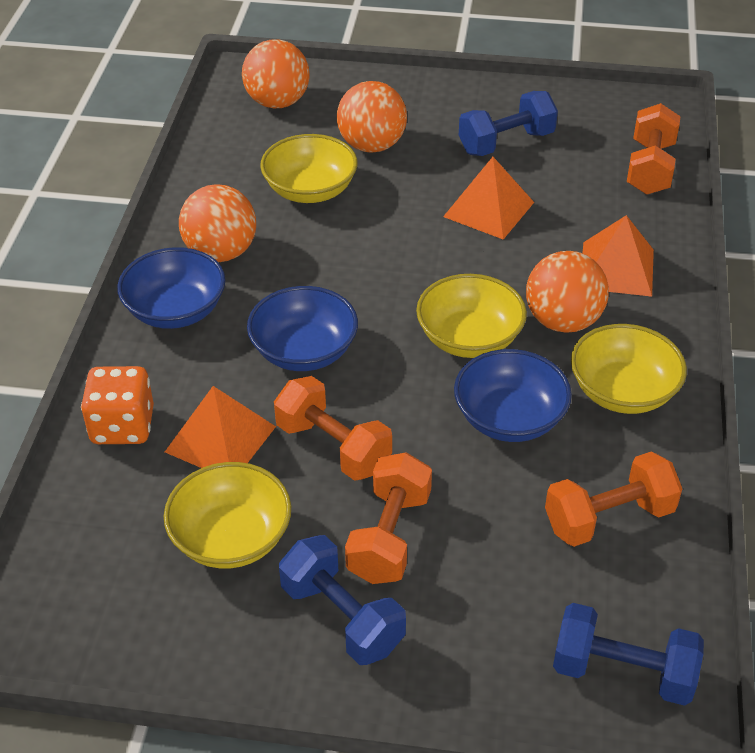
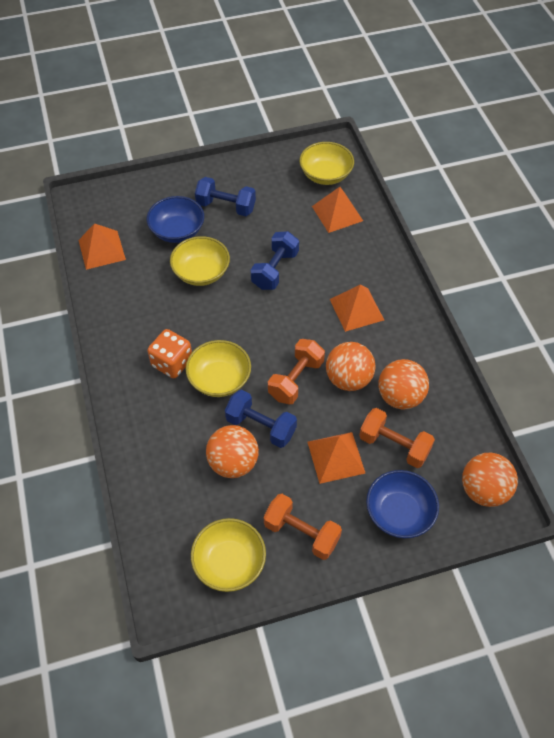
blue bowl: [117,247,225,329] [247,286,358,371] [454,349,572,442] = 3 -> [147,196,204,243] [366,470,439,538] = 2
orange dumbbell: [274,376,392,481] [345,452,432,584] [545,452,682,547] [627,103,681,195] = 4 -> [264,494,342,560] [268,339,325,405] [359,408,435,468] = 3
orange pyramid: [165,386,276,468] [443,157,534,239] [582,215,654,297] = 3 -> [78,223,126,270] [308,432,365,484] [312,187,363,233] [330,284,384,332] = 4

